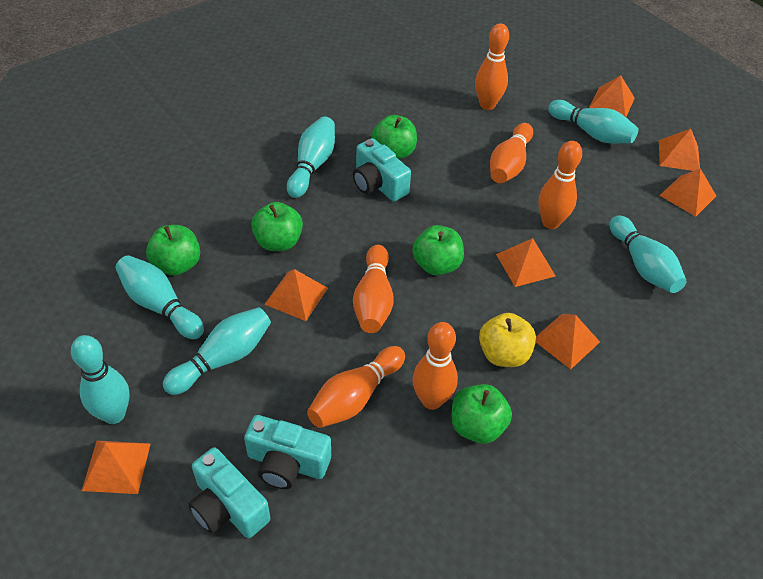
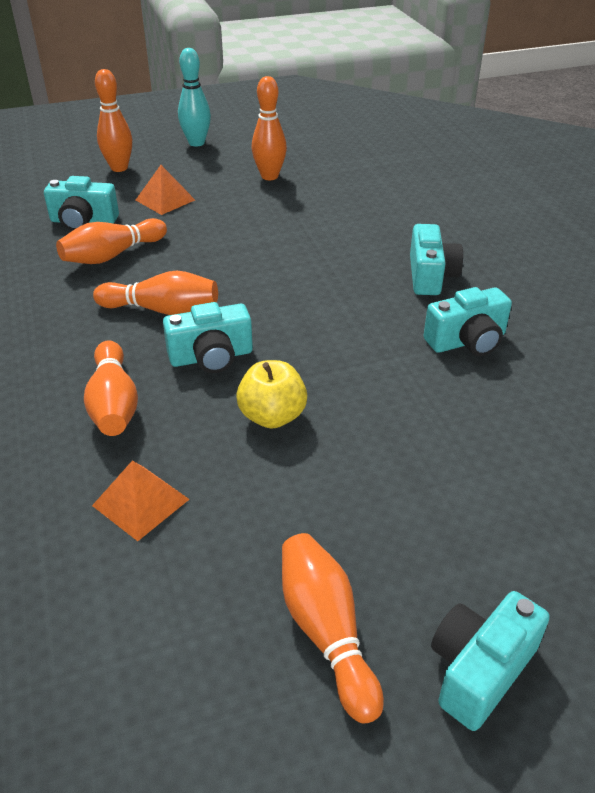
green apple: [146,225,200,276] [251,202,303,251] [372,115,417,159] [412,225,464,275] [451,384,512,444] = 5 -> none = 0
orange pyramid: [82,441,150,494] [264,269,328,321] [496,238,555,287] [536,314,600,369] [589,75,635,117] [659,129,700,171] [659,168,716,217] = 7 -> [92,461,190,541] [136,165,195,215] = 2
turquoise bowling pin: [71,335,130,424] [116,255,204,339] [163,307,271,395] [287,116,335,198] [548,100,639,143] [610,215,687,293] = 6 -> [178,48,211,147] = 1
turquoise camera: [189,447,270,538] [244,415,331,489] [353,138,411,202] = 3 -> [44,176,119,231] [163,302,253,373] [410,224,463,295] [423,287,512,356] [431,591,550,731] = 5

